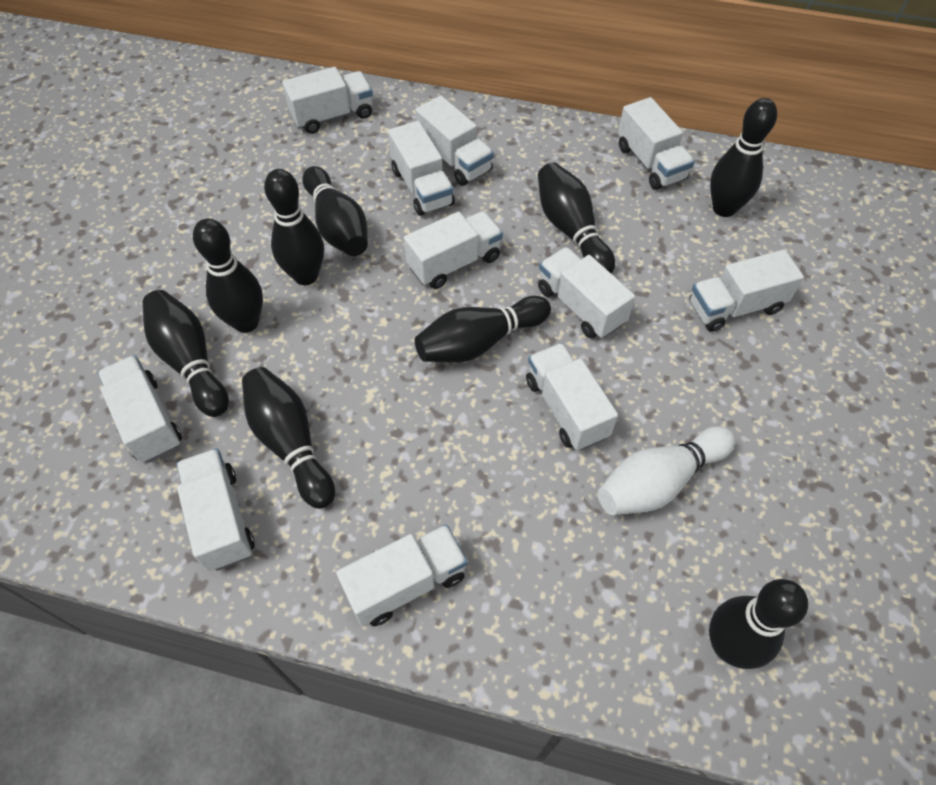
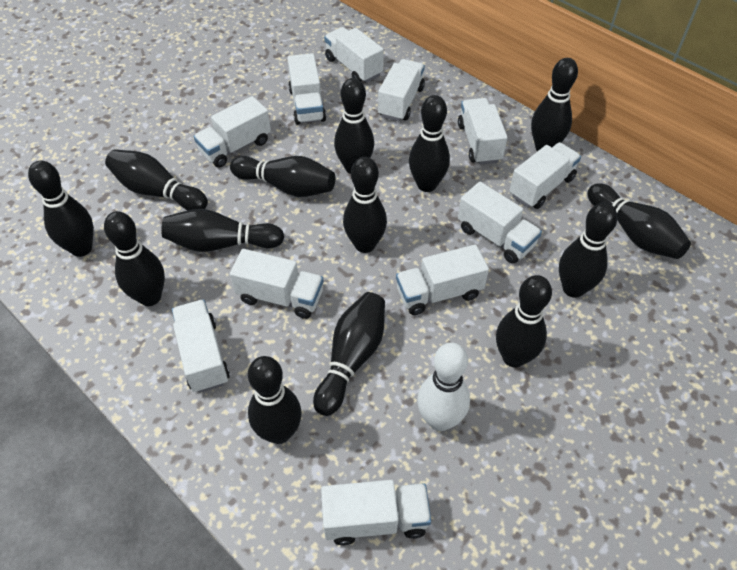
black bowling pin: [142,290,229,417] [193,218,263,333] [242,367,335,509] [264,169,324,285] [302,166,368,256] [415,296,551,363] [538,162,615,273] [709,579,808,669] [710,98,777,217] = 9 -> [28,160,94,257] [104,211,165,306] [105,149,208,211] [161,209,284,252] [230,156,335,197] [248,356,302,444] [313,292,385,416] [334,78,374,174] [343,157,387,253] [409,95,450,192] [496,275,552,368] [531,58,578,151] [559,202,617,298] [587,183,691,259] = 14

